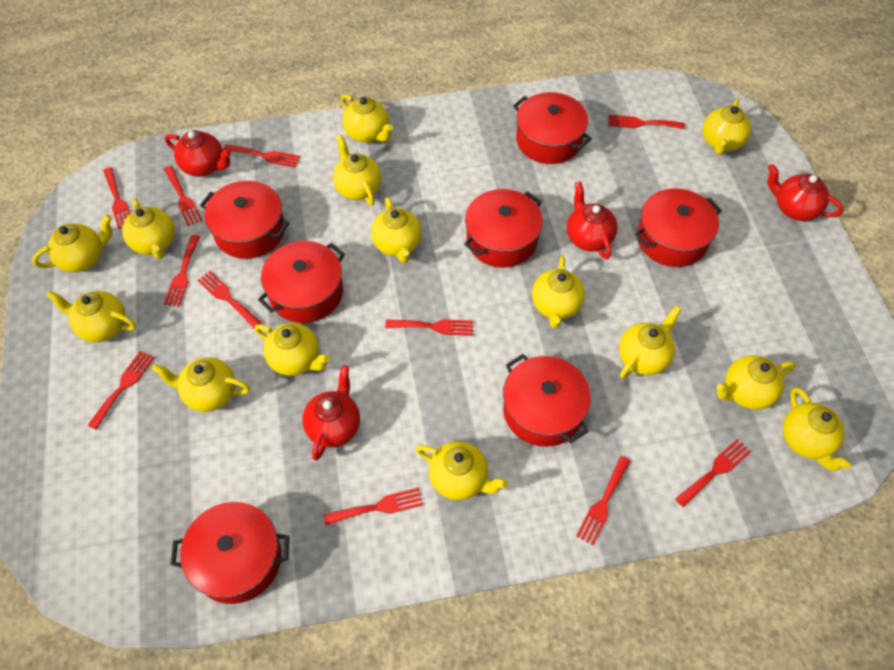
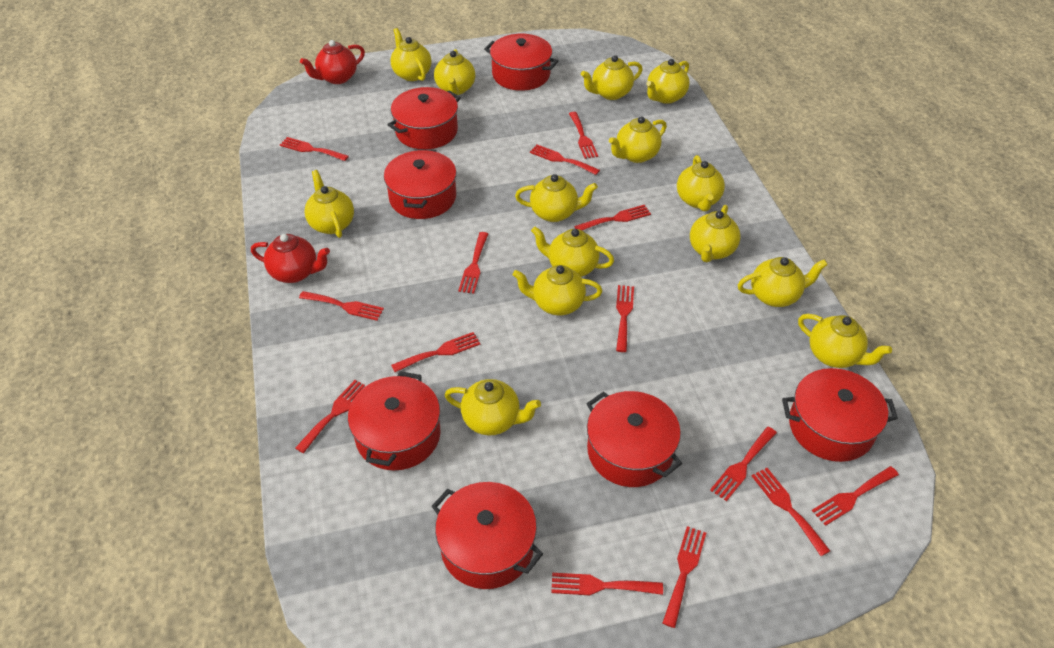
red fork: [87,351,154,430] [103,167,130,229] [164,166,202,226] [164,235,200,307] [197,271,261,329] [223,144,300,168] [324,488,423,525] [385,319,473,336] [576,456,631,545] [608,115,685,129] [676,439,751,507] = 11 -> [280,137,349,161] [295,380,365,453] [299,291,384,321] [391,332,480,372] [458,232,488,294] [530,145,600,175] [551,573,663,595] [569,112,598,159] [574,205,651,230] [616,285,634,352] [663,526,706,628] [710,427,777,501] [752,468,830,556] [812,466,899,526] = 14
red teapot: [165,130,231,177] [302,365,360,461] [567,182,618,259] [768,164,843,221] = 4 -> [251,234,330,283] [300,40,365,84] = 2

